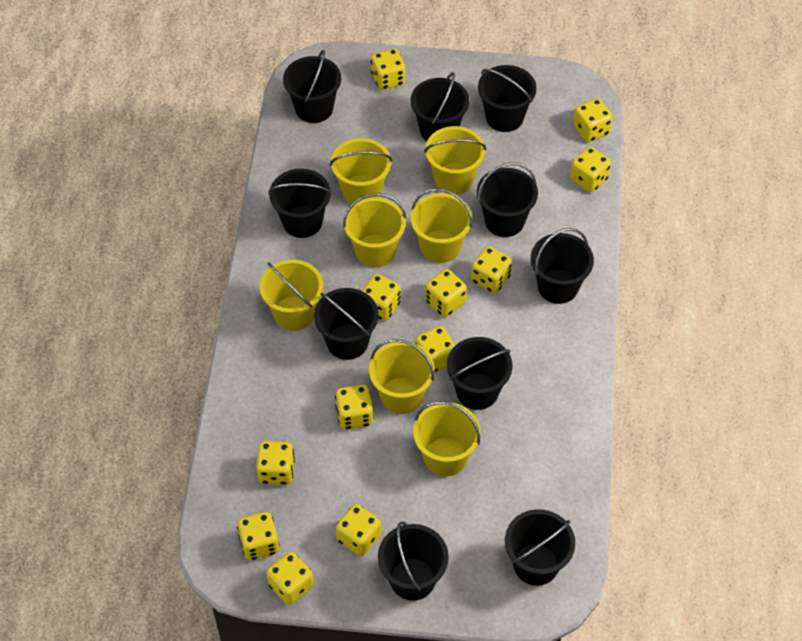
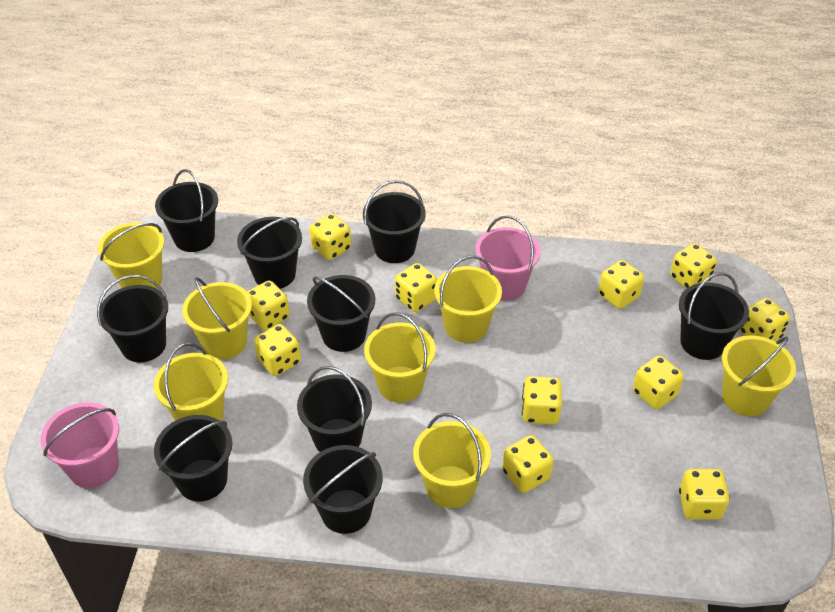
black bucket: [268,169,332,238] [283,50,341,123] [314,288,379,360] [378,522,449,601] [411,72,469,141] [447,337,512,410] [477,162,538,237] [478,65,537,132] [505,509,575,586] [531,228,594,304] = 10 -> [97,275,168,362] [154,415,232,502] [155,169,218,252] [237,217,302,289] [297,366,372,452] [303,445,383,534] [307,275,375,352] [363,180,426,263] [679,272,749,360] = 9
pink bucket: none = 0 -> [40,402,119,488] [475,215,541,301] = 2
yellow dice: [237,512,280,560] [256,441,295,485] [266,552,314,605] [335,385,374,430] [336,504,381,556] [362,274,401,321] [371,49,406,90] [415,326,455,372] [425,269,467,317] [471,246,512,293] [570,147,611,192] [573,98,613,142] = 12 -> [247,281,289,330] [254,324,301,376] [310,214,351,260] [395,263,438,312] [502,435,554,493] [522,376,562,425] [598,260,644,309] [633,356,684,409] [670,243,717,289] [679,469,730,520] [739,298,790,341] = 11

